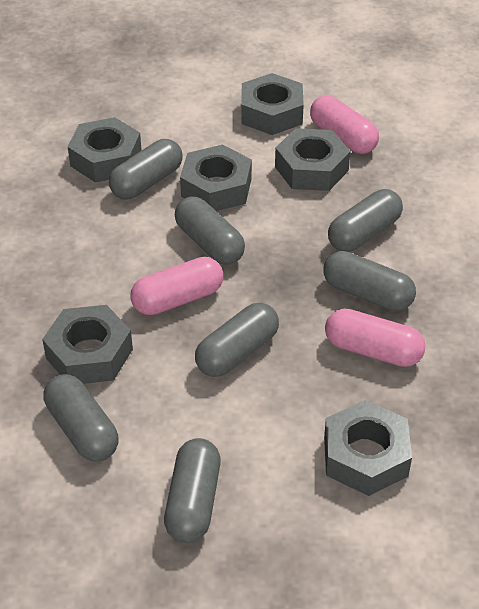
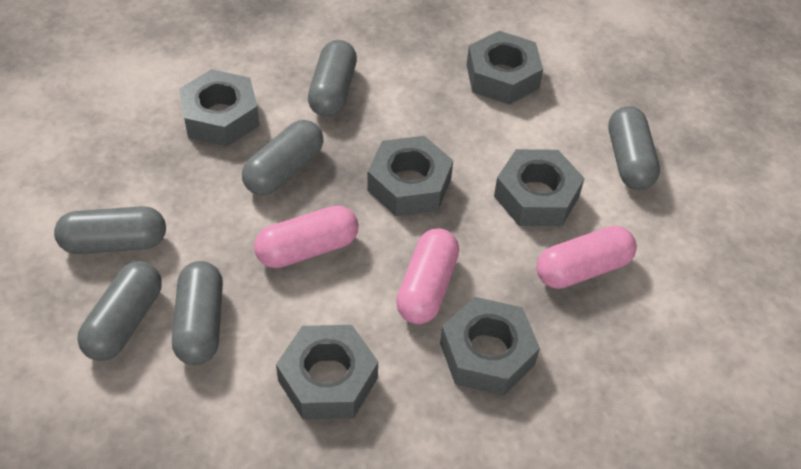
grey capsule: [44,374,119,461] [109,139,182,199] [164,438,221,543] [175,196,245,265] [195,303,279,377] [324,251,416,311] [328,189,403,252] = 7 -> [54,206,166,254] [77,261,162,361] [172,261,223,365] [242,120,323,196] [308,40,357,117] [609,106,660,190] = 6

